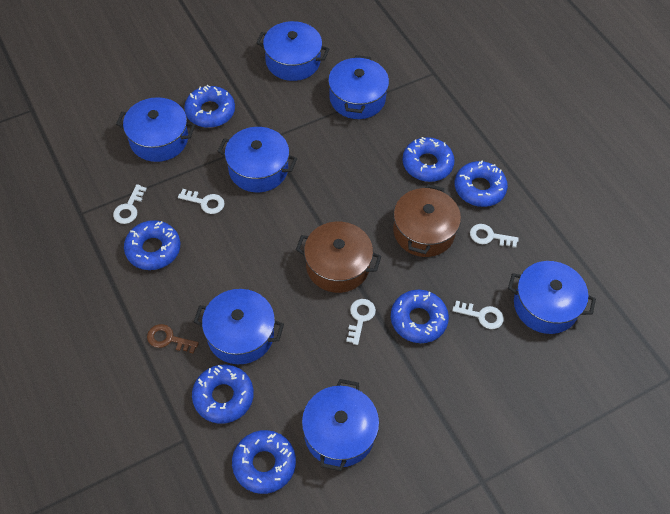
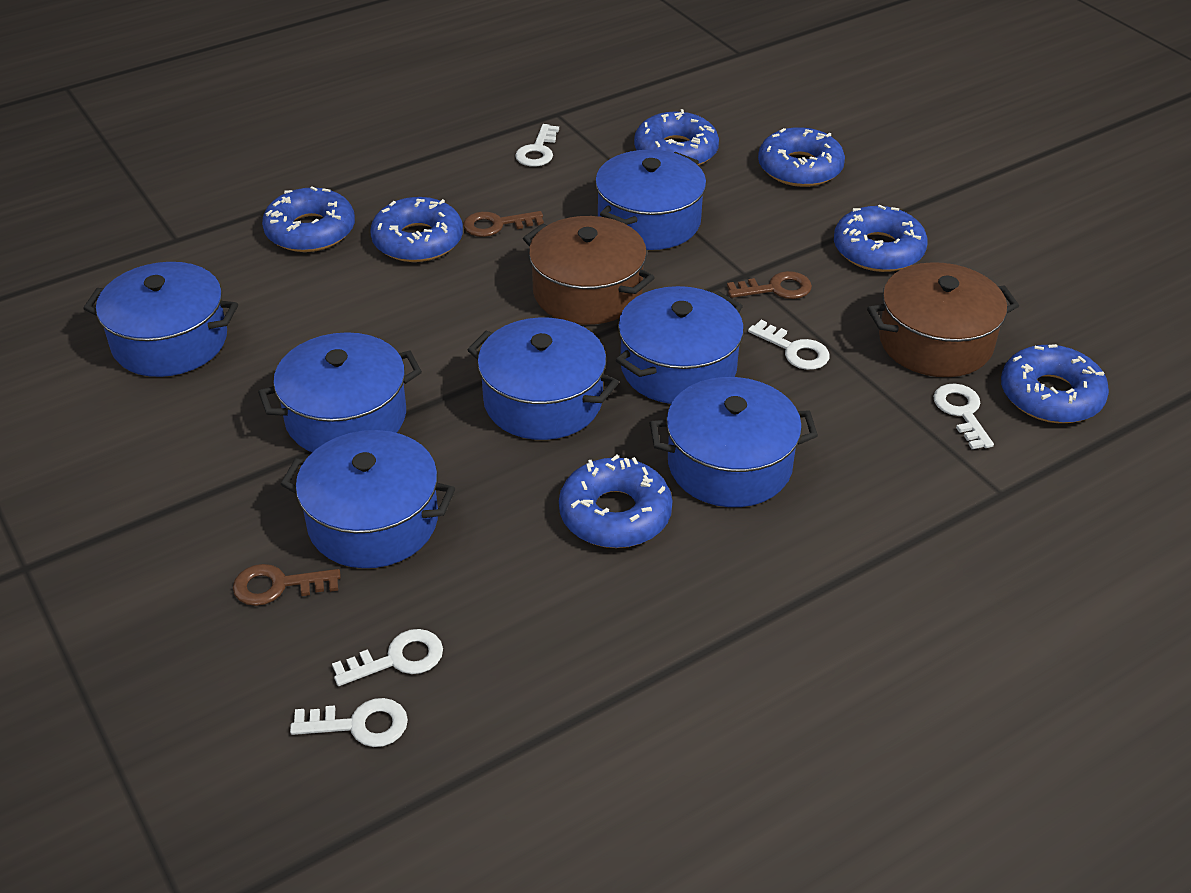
brown key: [147,324,199,354] = 1 -> [233,564,341,606] [463,211,544,237] [727,271,812,299] = 3

